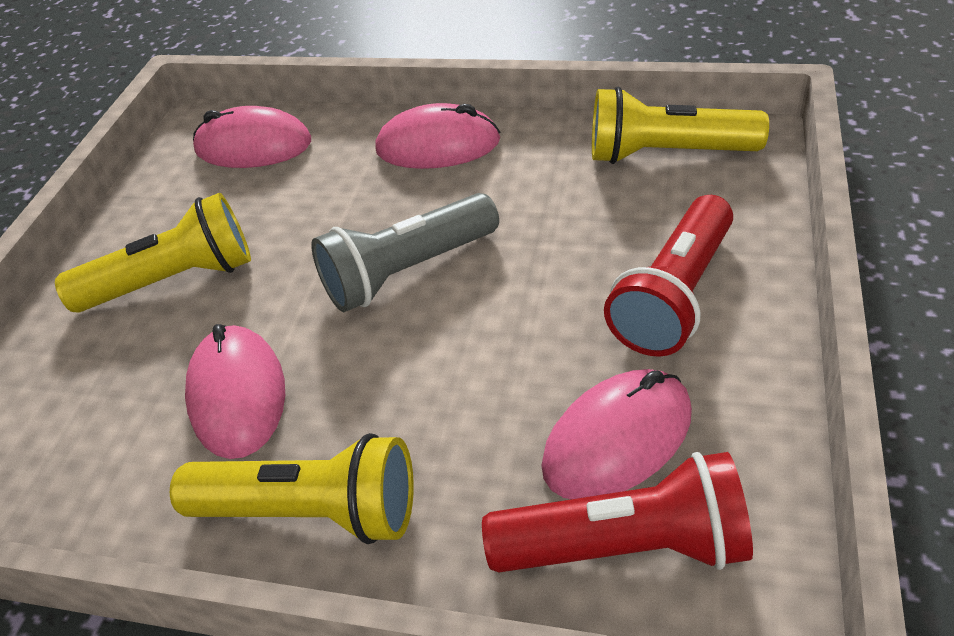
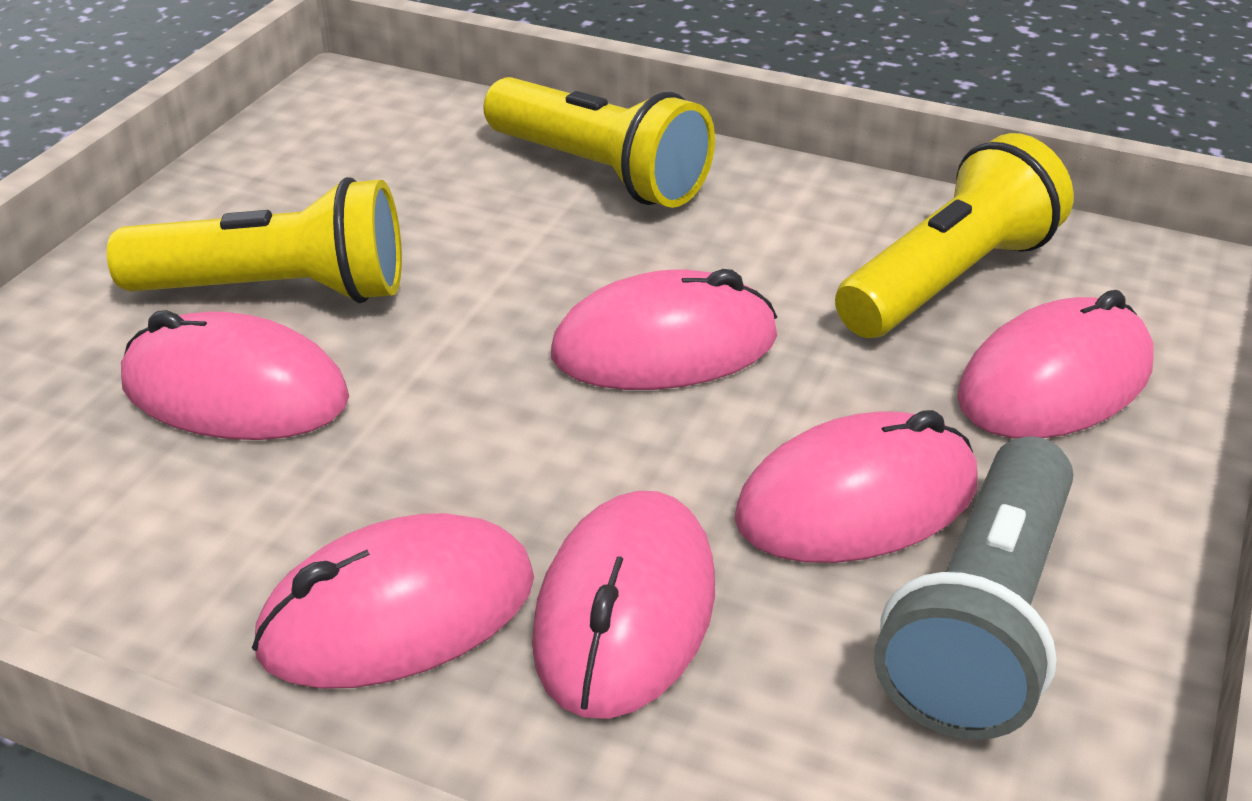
pink mouse: [185,324,285,459] [193,106,311,168] [375,103,500,169] [541,369,692,499] = 4 -> [121,310,349,440] [252,513,534,689] [532,491,715,719] [551,269,777,390] [734,410,977,563] [957,290,1154,439] = 6
red flashlight: [482,452,753,572] [604,195,733,357] = 2 -> none = 0

